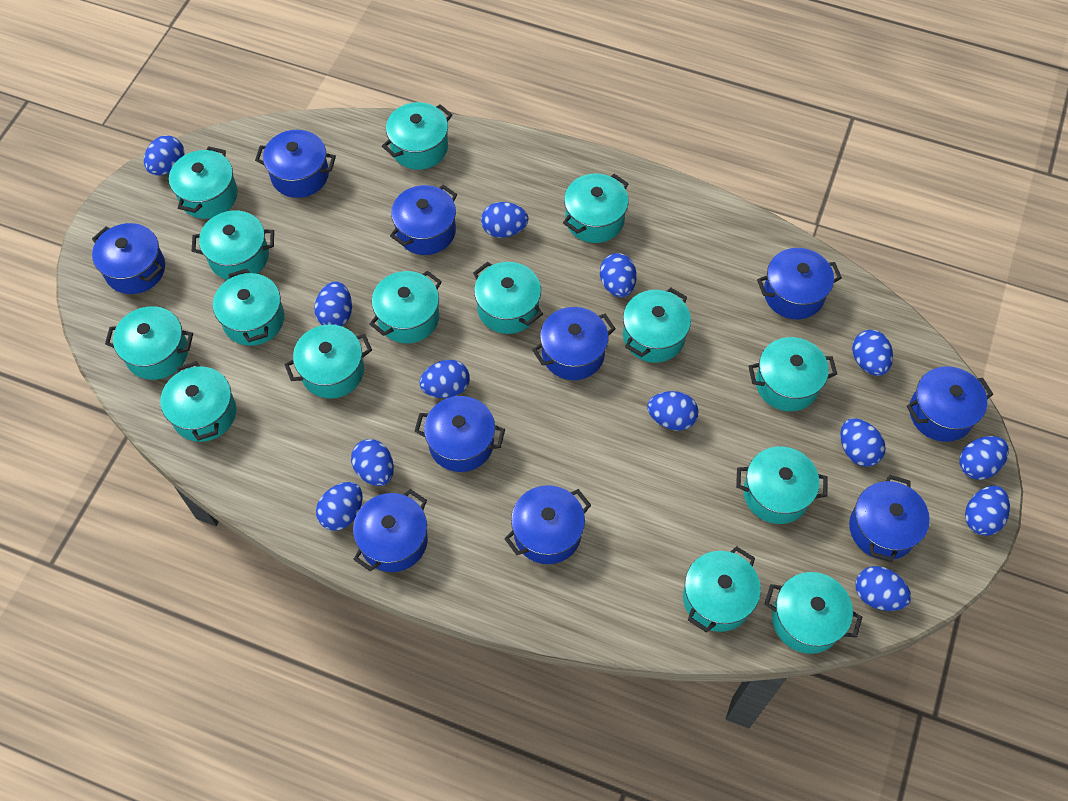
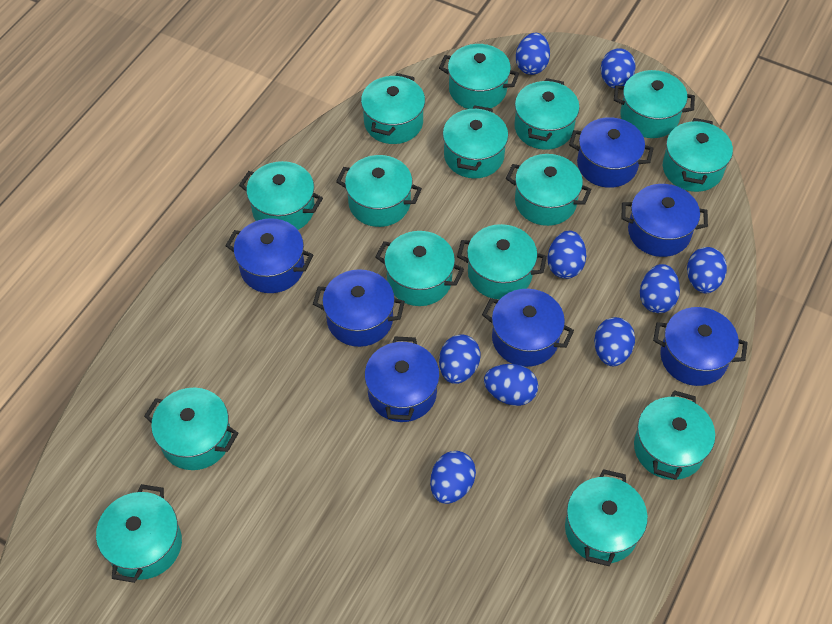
blue egg: [144,135,185,175] [314,281,352,326] [316,482,363,531] [351,439,394,486] [419,360,470,398] [481,202,528,238] [600,253,637,297] [647,391,699,430] [840,418,886,467] [852,330,893,376] [855,566,911,611] [960,436,1009,480] [965,486,1010,536] = 13 -> [430,451,476,504] [439,334,481,384] [484,364,538,406] [516,33,550,75] [547,231,586,279] [594,317,635,366] [601,48,636,88] [640,264,680,313] [687,247,727,293] = 9
blue pot: [92,223,165,294] [255,130,336,198] [353,489,428,572] [390,185,458,255] [414,396,505,472] [504,485,591,564] [532,307,616,380] [757,248,842,319] [849,475,930,562] [906,366,993,442] = 10 -> [226,218,313,293] [313,269,405,347] [365,337,440,422] [482,289,574,367] [569,117,654,188] [621,184,708,257] [653,307,748,386] = 7

